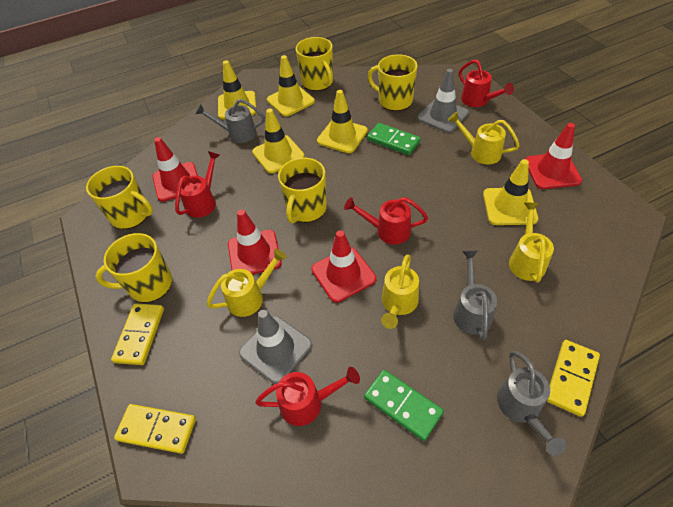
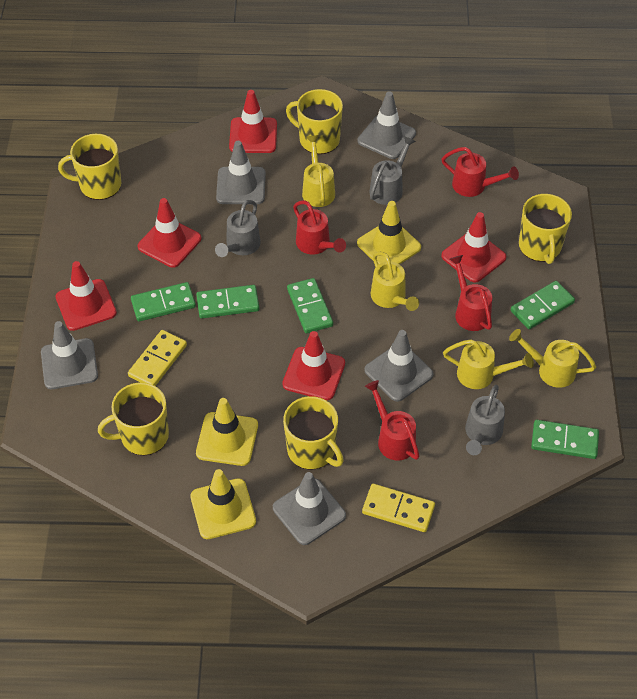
green domino: [364,370,444,441] [367,123,421,155] = 2 -> [131,282,196,321] [196,285,260,318] [287,278,333,333] [511,281,575,329] [531,420,599,459] = 5
grey traffic cone: [239,310,312,384] [417,69,469,133] = 2 -> [41,321,98,389] [216,141,266,204] [273,472,346,545] [357,91,416,159] [364,330,434,402] = 5
red traffic cone: [152,137,198,202] [228,209,282,275] [311,230,376,303] [525,123,582,189] = 4 -> [56,261,117,331] [138,198,201,268] [229,90,277,153] [282,331,345,400] [441,212,506,283] = 5
yellow domino: [111,303,164,365] [114,404,196,454] [547,340,600,417] = 3 -> [128,330,187,386] [362,484,435,532] = 2
yellow traffic cone: [218,60,256,119] [252,109,305,174] [267,55,315,117] [317,90,368,153] [483,159,538,225] = 5 -> [190,469,256,539] [196,398,258,466] [357,201,421,265] = 3

